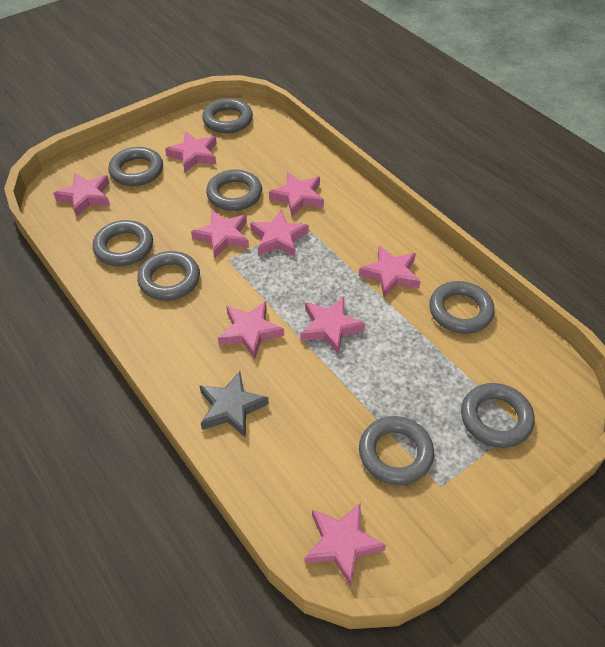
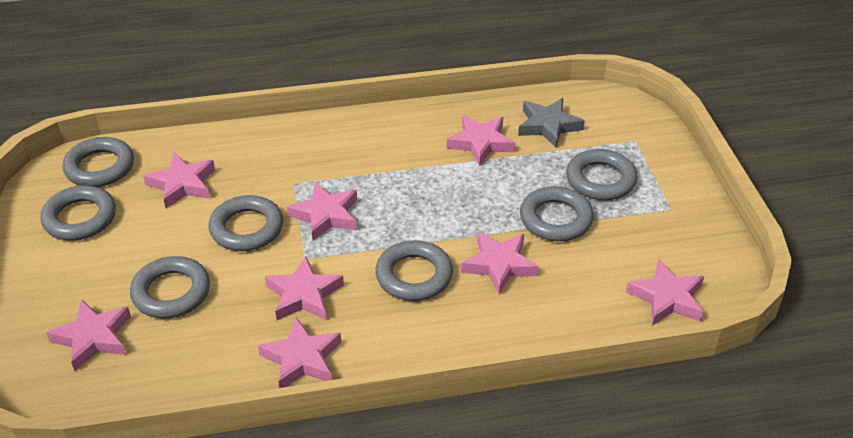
grey ring: [93,220,153,266] [108,147,163,186] [137,251,200,301] [202,98,253,133] [206,170,262,211] [359,416,434,485] [429,281,495,334] [461,383,535,448] = 8 -> [40,186,116,240] [63,137,134,187] [130,256,210,319] [209,195,283,251] [375,240,453,301] [520,186,594,241] [566,149,637,200] = 7
pink star: [53,173,110,217] [165,132,217,172] [191,210,249,259] [218,301,284,359] [250,210,309,257] [269,172,324,216] [300,297,365,354] [304,502,386,587] [359,246,421,298] = 9 -> [46,300,131,371] [143,153,215,208] [258,317,341,388] [265,256,344,320] [287,182,357,241] [447,115,515,166] [461,232,539,294] [626,259,704,326] = 8

